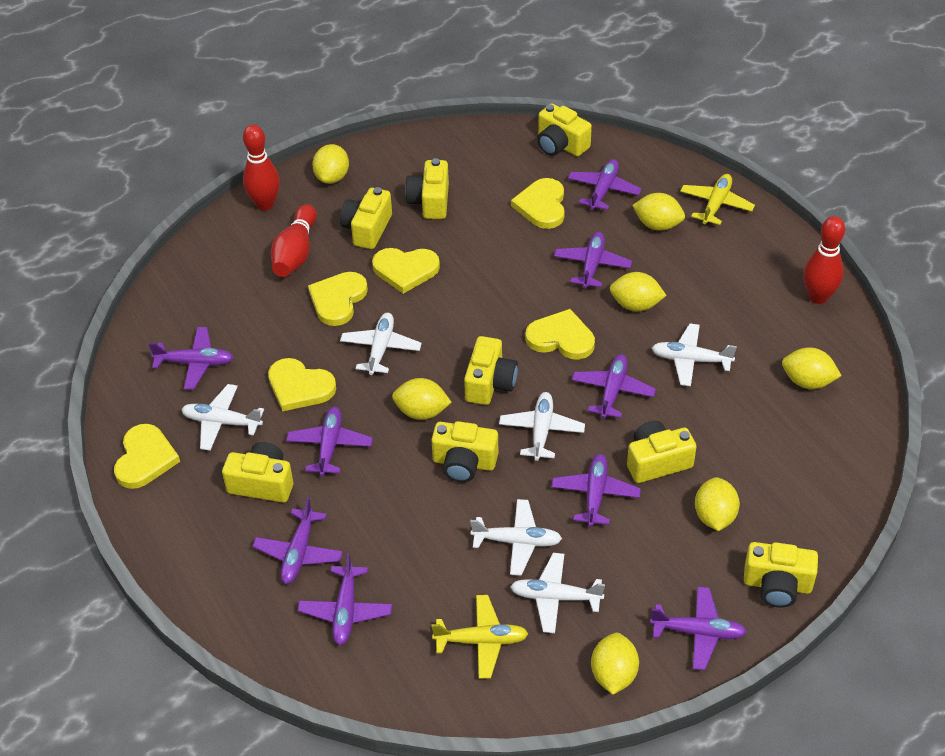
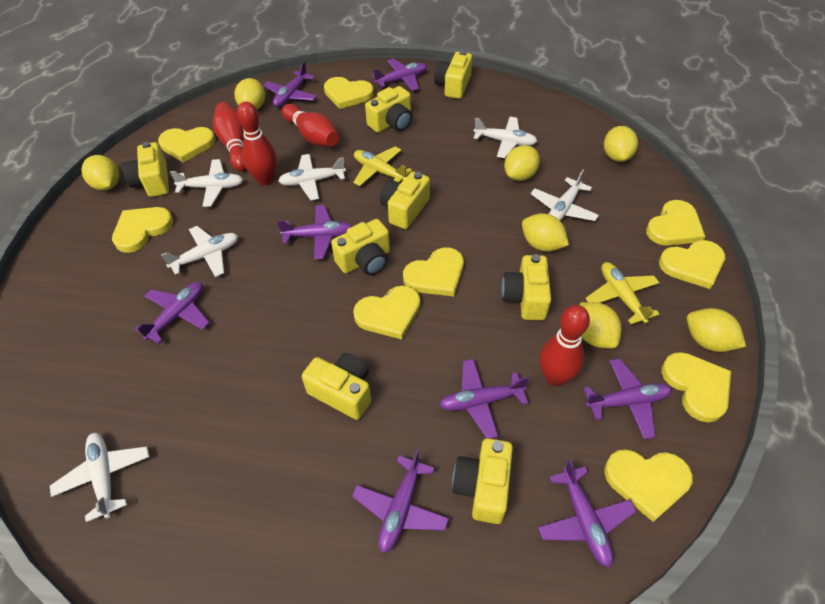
purple plane: [149,327,234,389] [252,497,343,584] [286,407,373,477] [298,553,392,645] [551,454,641,527] [554,232,632,289] [568,159,642,210] [572,354,656,419] [650,586,747,670] = 9 -> [135,282,210,344] [263,61,317,107] [277,205,352,259] [352,450,449,553] [372,59,427,91] [439,359,529,439] [538,460,636,568] [583,358,672,440] = 8
red bowling pin: [243,124,280,211] [271,204,317,277] [804,216,845,304] = 3 -> [213,102,247,171] [237,101,277,185] [282,104,339,146] [539,305,590,386] = 4
yellow heart: [114,424,180,489] [268,358,336,412] [308,272,368,326] [372,248,440,294] [511,178,565,229] [525,309,595,360] = 6 -> [112,207,173,253] [158,127,215,163] [324,77,374,109] [353,286,420,339] [403,247,464,296] [604,449,693,522] [646,200,705,246] [659,240,725,289] [661,352,731,423] = 9

